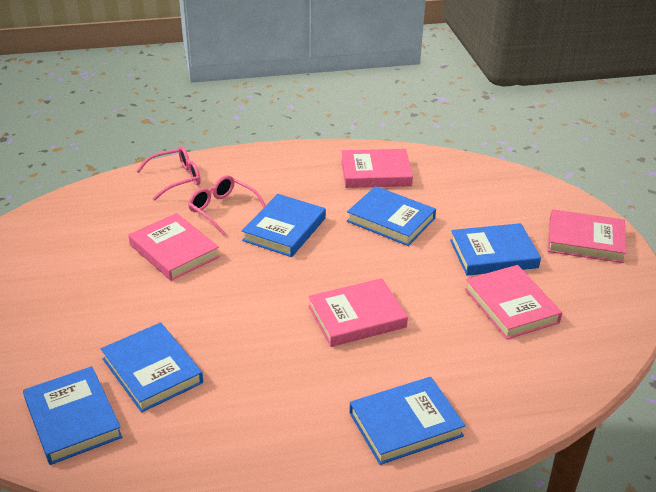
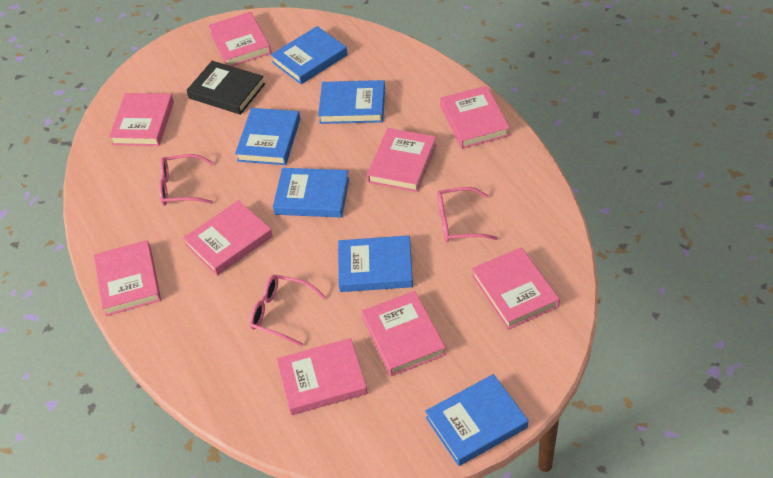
black book: none = 0 -> [186,61,265,115] = 1
pink book: [128,213,220,281] [308,278,408,347] [341,149,413,188] [465,265,562,340] [548,209,627,263] = 5 -> [94,240,161,316] [109,93,174,146] [183,200,273,276] [208,12,271,66] [276,338,368,415] [361,291,446,376] [367,128,436,192] [440,86,510,149] [472,247,560,329] = 9
pink glasses: [136,146,201,201] [188,175,266,235] = 2 -> [159,154,214,206] [249,275,325,346] [437,187,498,242] = 3

